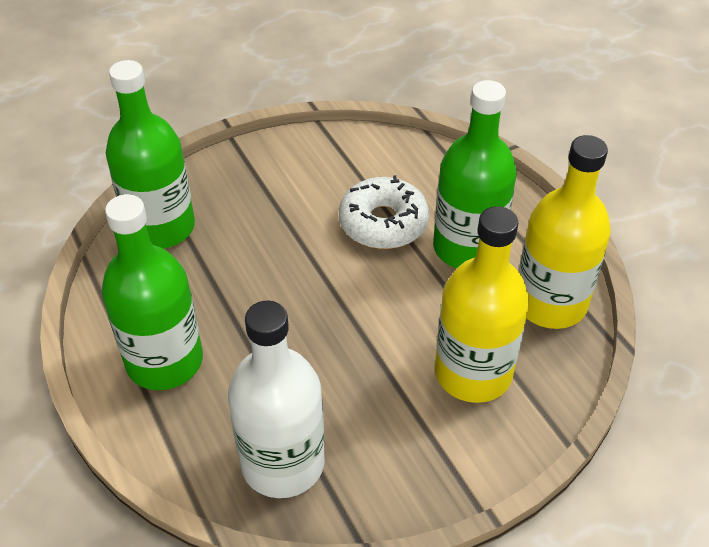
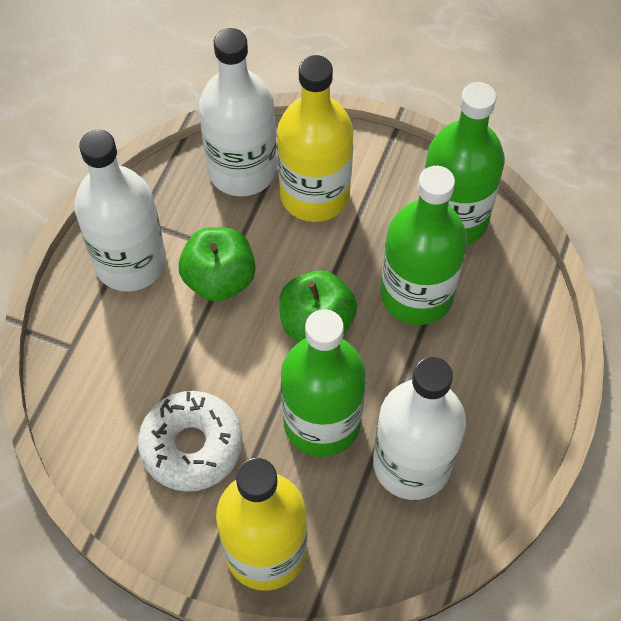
green apple: none = 0 -> [178,227,256,301] [279,270,357,342] = 2
white bottle: [228,301,325,498] = 1 -> [74,130,166,292] [199,28,277,196] [373,357,466,500] = 3

